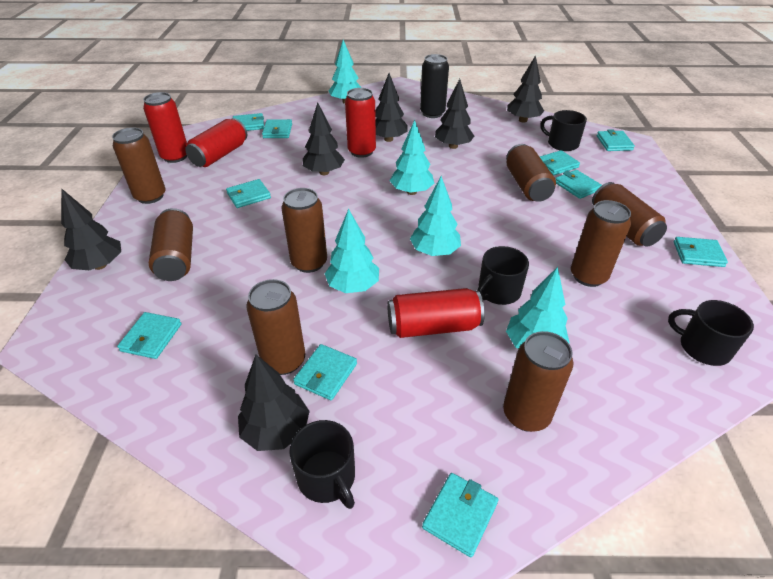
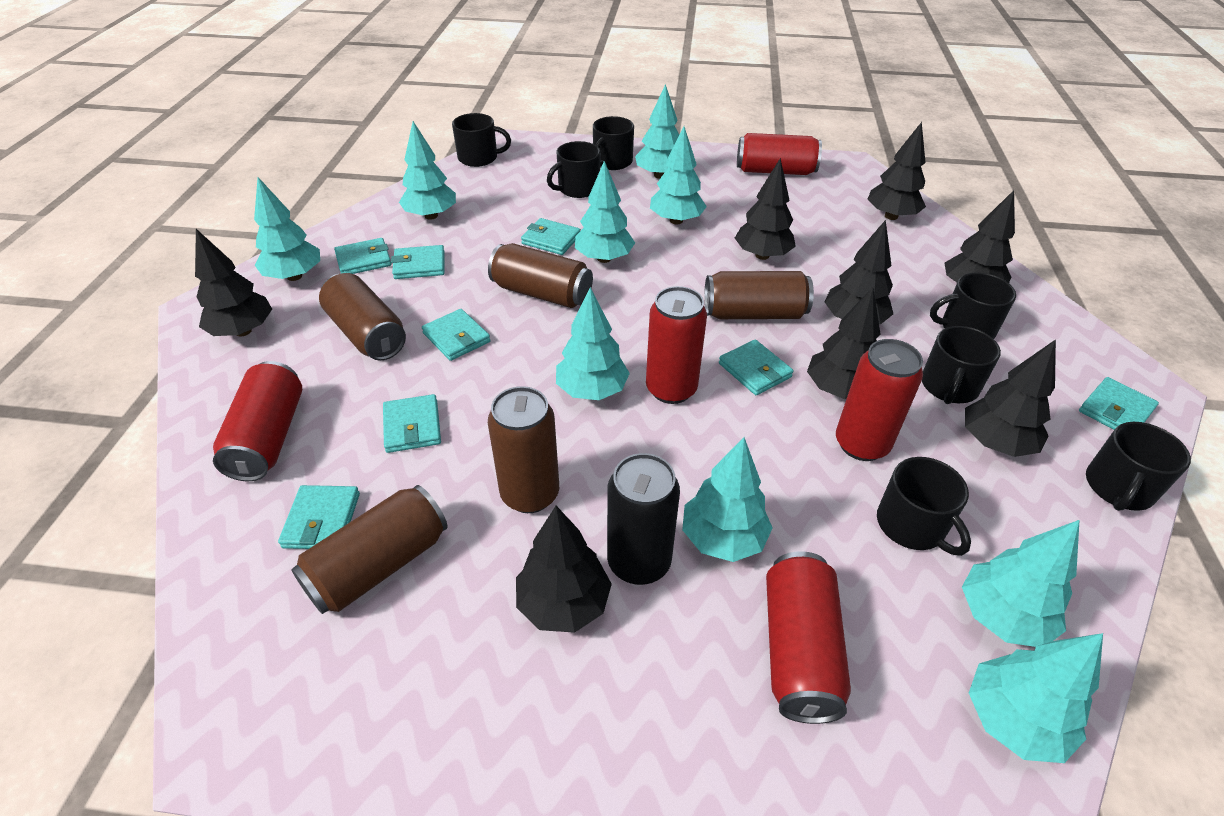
black mug: [289,420,355,509] [478,246,529,305] [540,110,587,151] [668,300,754,366] = 4 -> [452,113,511,167] [547,141,600,198] [593,116,634,170] [877,457,971,556] [922,326,1001,404] [930,273,1016,339] [1086,422,1191,511] = 7
black tree: [61,188,121,270] [238,355,310,451] [303,102,345,175] [375,73,408,142] [435,79,474,149] [507,55,544,122] = 6 -> [195,229,272,336] [516,506,612,633] [735,158,796,260] [807,287,880,399] [824,220,893,324] [868,122,926,220] [944,190,1015,283] [965,339,1056,457] = 8
brown can: [112,127,165,204] [149,208,193,281] [246,279,305,375] [281,188,327,273] [503,331,573,432] [506,144,556,202] [571,200,631,287] [592,182,667,247] = 8 -> [291,485,448,614] [319,273,406,360] [488,243,593,308] [488,386,559,513] [704,271,814,319] = 5
red can: [143,92,187,163] [185,118,247,167] [345,88,376,158] [387,288,485,338] = 4 -> [213,361,302,481] [646,286,707,404] [737,133,822,175] [766,551,851,724] [836,339,923,461] = 5
turquoise tree: [325,209,379,293] [329,40,362,104] [390,120,434,195] [410,176,461,256] [506,267,570,349] = 5 -> [254,177,320,281] [399,121,456,220] [556,287,630,400] [575,161,635,263] [635,84,679,179] [650,126,707,224] [682,437,773,562] [962,520,1080,647] [969,633,1103,763] = 9
turquoise wallet: [117,312,182,359] [226,179,271,208] [233,113,264,131] [262,119,292,138] [293,344,357,400] [422,473,499,557] [540,150,580,175] [555,170,602,199] [597,129,635,151] [674,237,728,267] = 10 -> [278,485,360,549] [334,238,391,274] [383,394,441,453] [391,245,445,279] [422,309,490,361] [521,218,581,255] [719,339,793,395] [1079,377,1159,430] = 8

